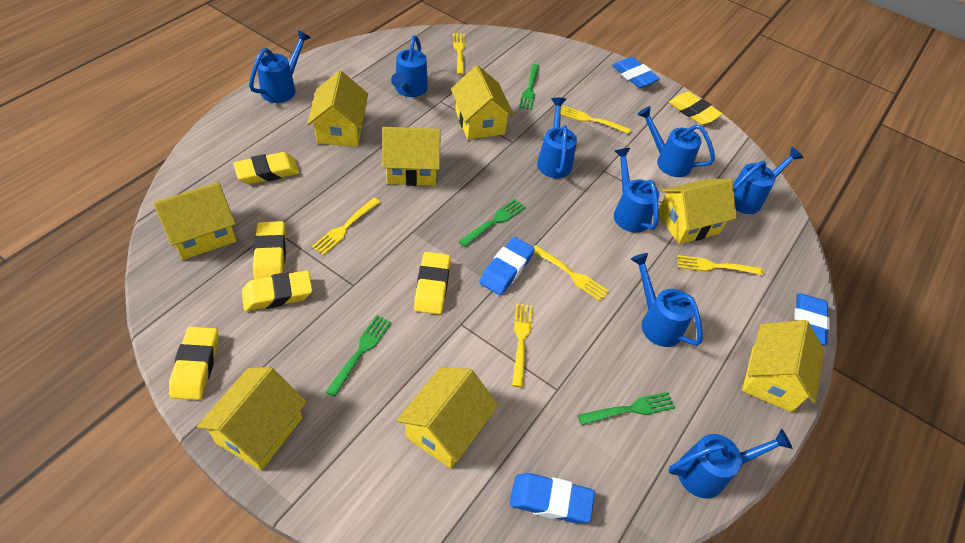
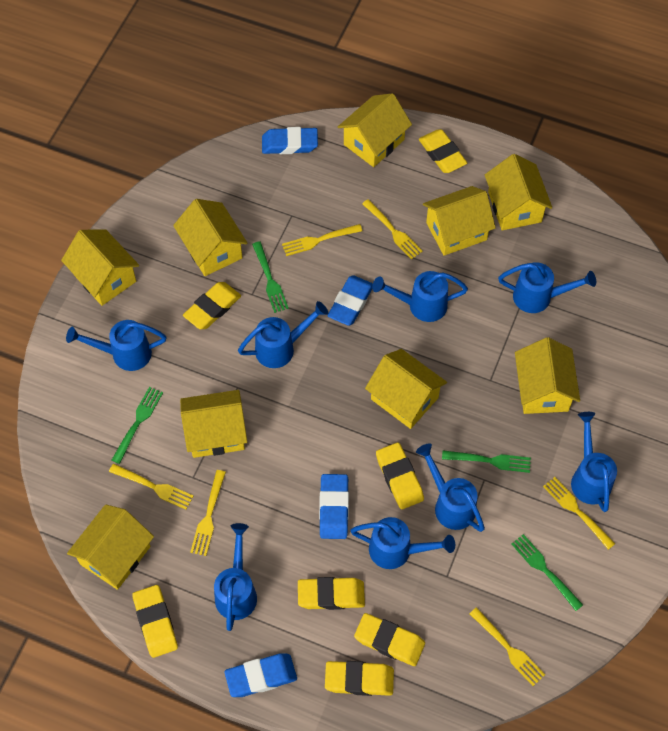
yellow eraser: [169,327,218,400] [233,152,300,184] [242,270,312,311] [253,221,286,279] [414,252,450,314] [669,92,722,125] = 6 -> [132,585,178,658] [183,282,241,329] [298,577,365,610] [325,661,394,696] [354,613,425,666] [376,442,424,509] [419,129,467,173] = 7
yellow house: [153,182,236,260] [197,367,307,471] [307,71,368,147] [382,127,441,186] [396,367,499,469] [451,65,514,140] [658,179,737,244] [742,320,824,412] = 8 -> [61,229,139,306] [67,504,154,590] [173,199,247,276] [180,390,247,458] [338,93,412,167] [365,349,447,429] [423,186,496,256] [485,154,552,230] [515,337,580,414] = 9

